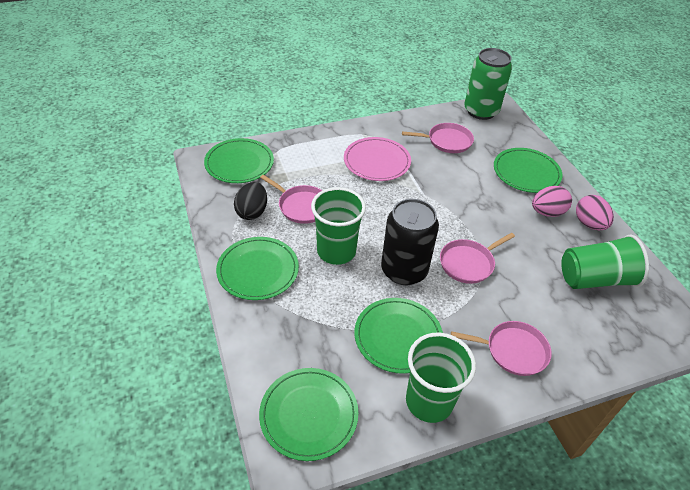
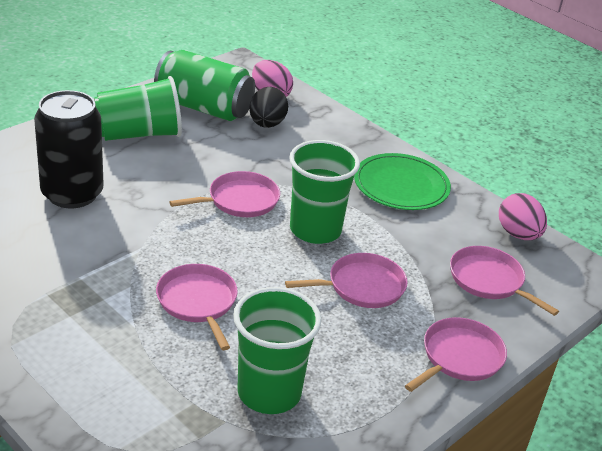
green plate: [204,138,274,183] [216,237,299,300] [259,368,358,461] [355,298,443,374] [494,148,563,193] = 5 -> [354,153,451,210] = 1
pink pan: [260,175,323,224] [402,123,474,153] [440,233,515,284] [451,321,552,376] = 4 -> [156,264,238,350] [169,171,280,217] [285,253,408,308] [405,317,507,392] [450,246,559,316] = 5
pink plate: [344,137,411,181] = 1 -> none = 0

